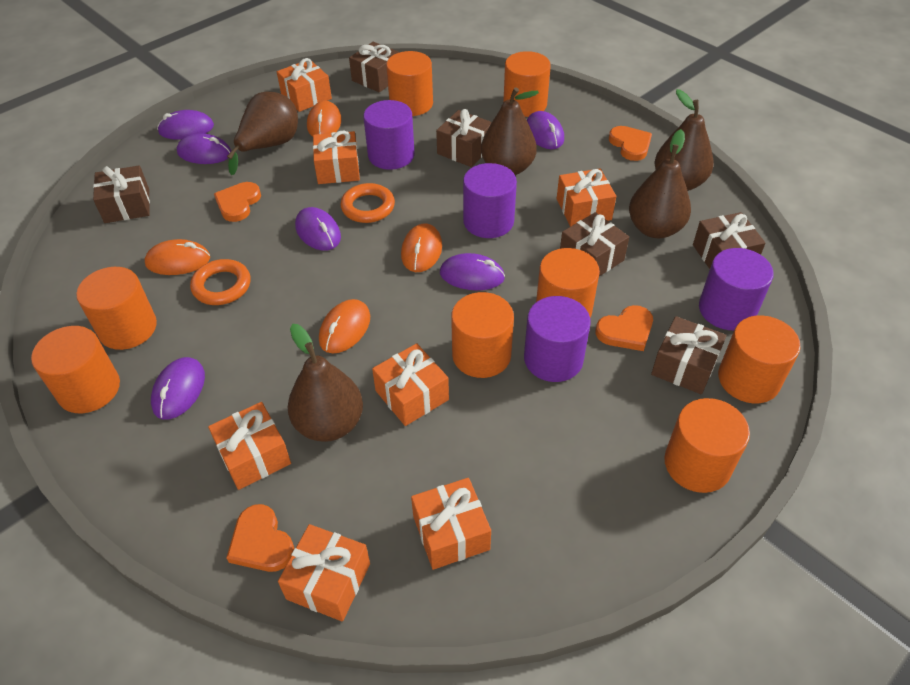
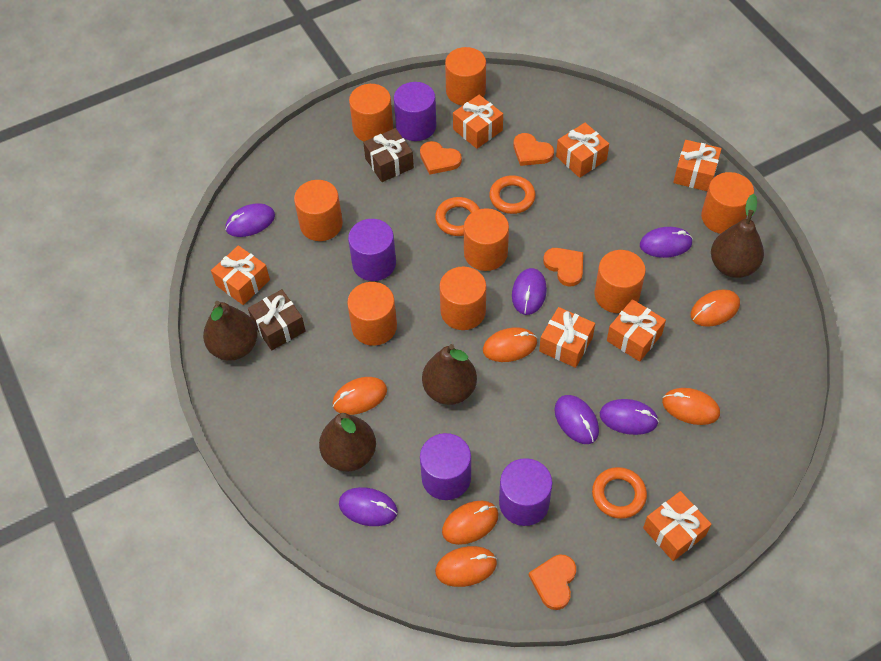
brown gift: [93,165,150,223] [349,42,400,93] [436,109,492,167] [560,212,629,276] [651,316,726,394] [693,212,766,269] = 6 -> [248,289,305,350] [363,128,414,182] = 2
brown pear: [227,91,298,175] [288,324,363,442] [481,87,539,175] [629,129,691,238] [654,89,714,191] = 5 -> [203,301,258,361] [319,413,376,472] [422,344,477,405] [711,194,764,278] = 4
orange mouse: [145,239,210,275] [307,101,342,137] [319,299,370,353] [401,223,442,272] = 4 -> [332,377,387,415] [435,546,497,587] [442,501,498,545] [483,327,537,362] [662,388,720,425] [691,289,740,327] = 6
orange ring: [190,259,250,305] [341,183,395,223] = 2 -> [435,197,480,236] [489,175,536,214] [592,467,647,519] = 3

